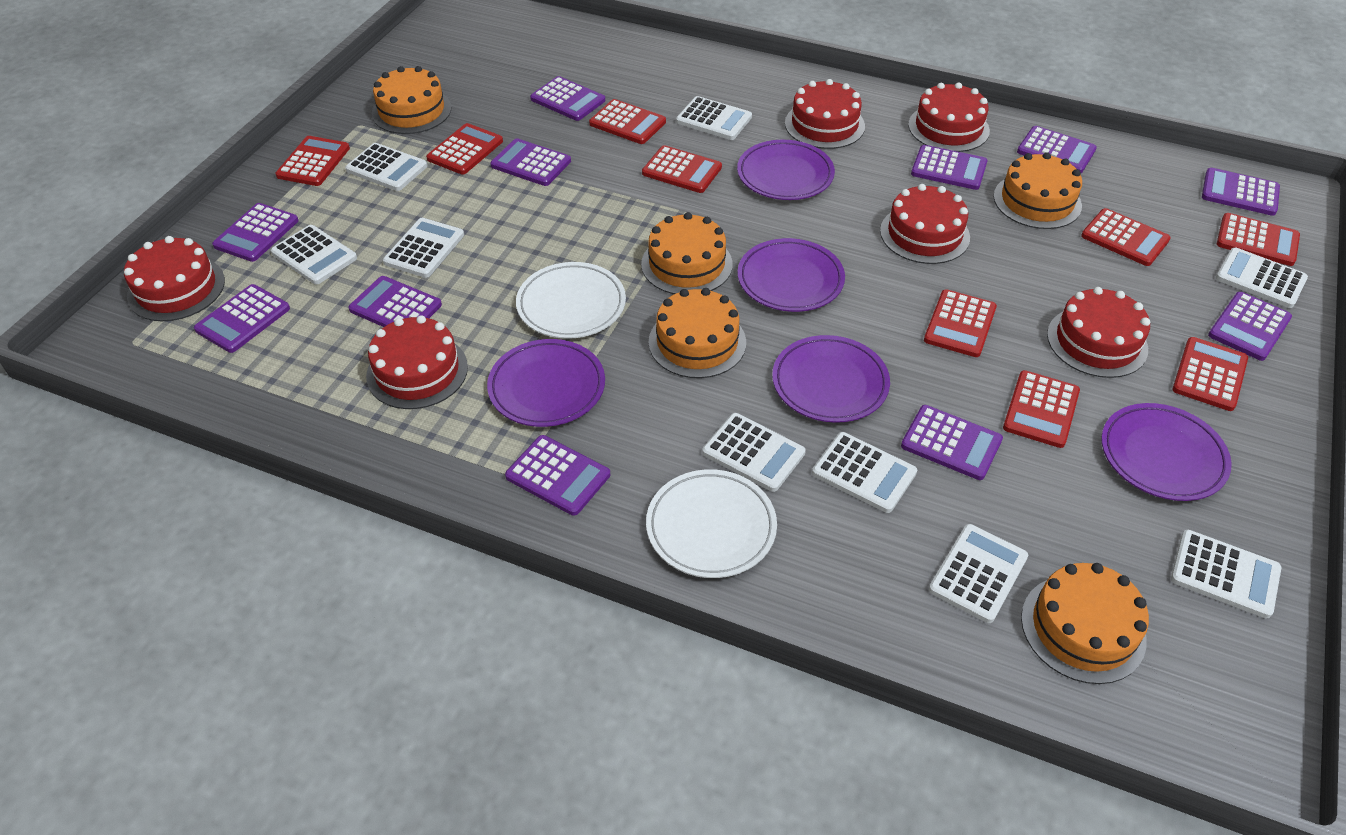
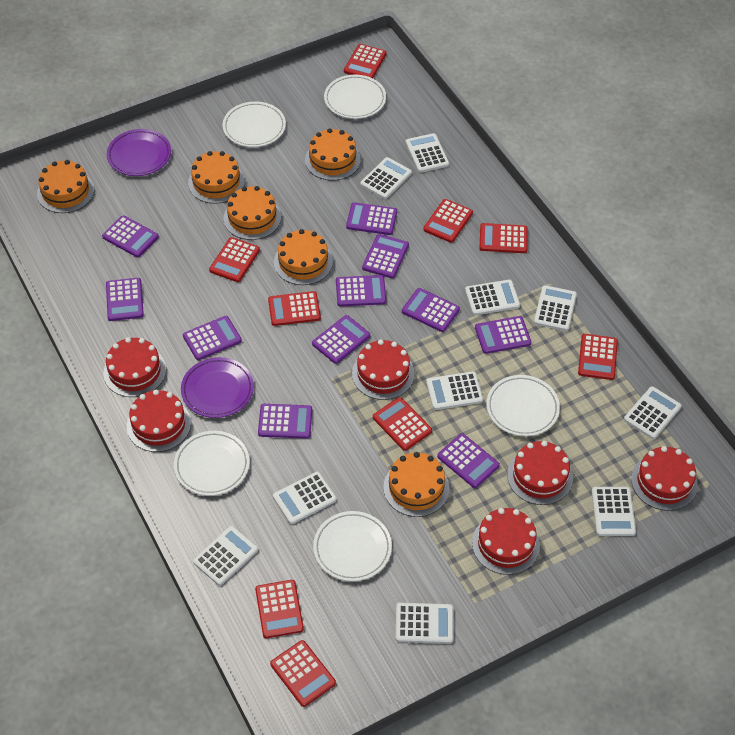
orange cake: [372,66,451,134] [641,212,733,294] [648,288,746,378] [993,152,1082,229] [1021,563,1149,684] = 5 -> [37,160,94,213] [188,151,245,204] [224,186,281,240] [274,229,333,285] [305,128,361,181] [383,452,449,517] = 6
purple plate: [487,339,605,427] [737,140,835,200] [737,238,845,312] [772,335,890,423] [1101,403,1232,501] = 5 -> [107,129,171,176] [181,357,254,418] = 2
white calculator: [271,225,357,285] [345,143,428,191] [383,218,464,278] [676,96,752,140] [702,413,806,492] [812,432,917,513] [929,524,1028,623] [1171,530,1281,618] [1216,248,1308,308] = 9 -> [193,526,258,586] [273,472,337,524] [360,157,412,199] [396,603,453,644] [406,133,449,173] [426,371,483,410] [465,280,520,315] [534,285,577,331] [592,487,636,536] [624,386,682,439] = 10
white plate: [516,262,626,339] [646,469,777,578] = 2 -> [174,431,250,496] [223,101,286,147] [313,511,392,581] [324,75,386,119] [486,375,560,436] = 5

